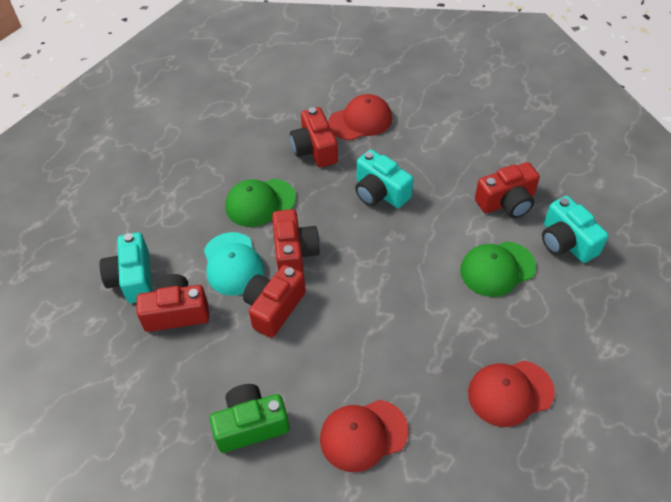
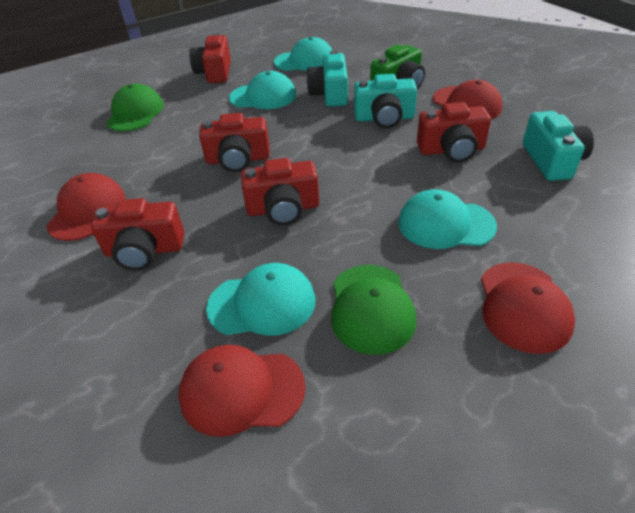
red cap: [320,400,408,472] [328,94,392,141] [468,361,555,427] = 3 -> [46,173,125,241] [179,345,306,437] [433,80,502,119] [481,262,575,354] = 4
turquoise cap: [204,232,264,296] = 1 -> [206,263,316,336] [229,71,296,109] [274,37,333,71] [398,189,497,249] = 4

